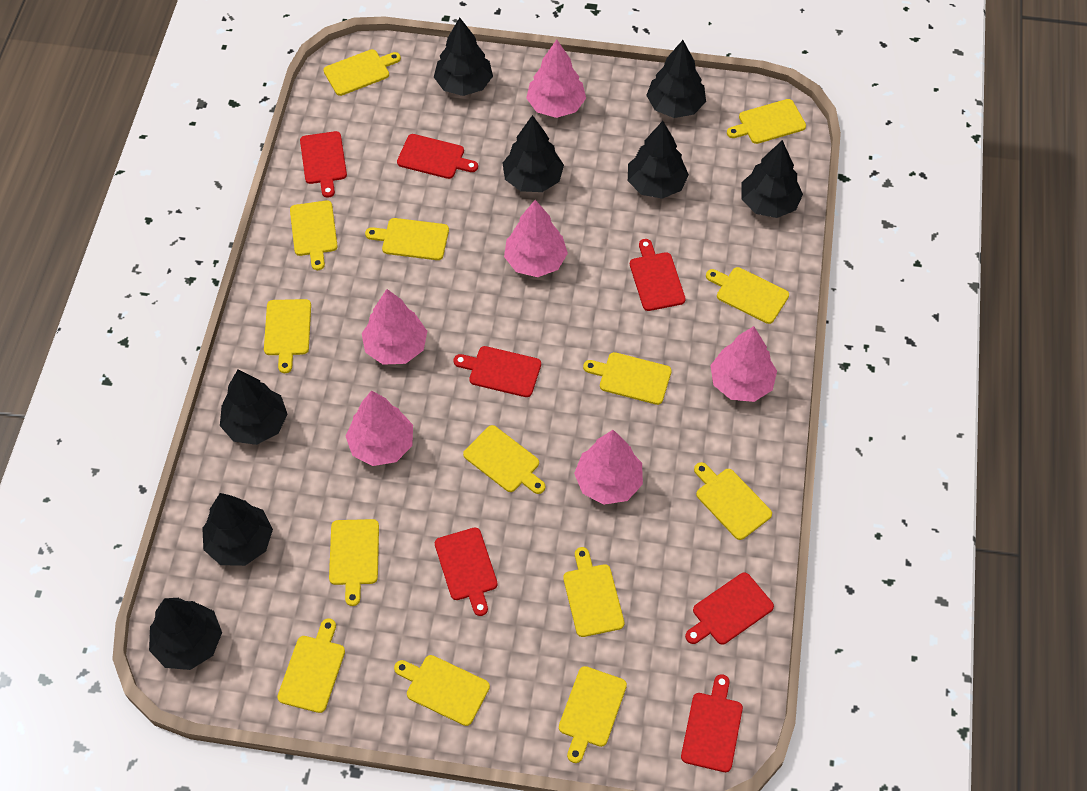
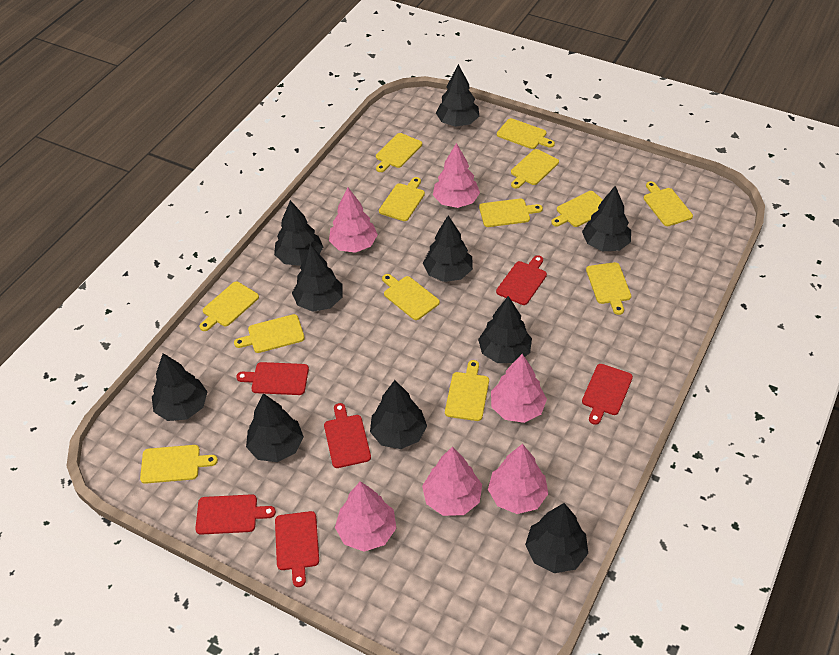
black tree: [149,598,222,670] [202,493,273,566] [220,369,288,445] [434,18,493,96] [503,115,564,192] [628,121,689,199] [646,40,706,118] [741,140,803,218] = 8 -> [152,353,207,421] [246,393,304,462] [274,200,323,266] [292,244,343,312] [370,380,427,449] [423,216,473,282] [436,64,479,127] [478,296,532,363] [525,503,588,573] [582,186,631,251] = 10
red cutting board: [300,131,347,198] [397,134,478,179] [435,527,498,616] [453,346,541,397] [630,239,686,311] [681,674,743,772] [685,572,774,644] = 7 -> [195,494,276,535] [236,362,309,395] [275,511,319,587] [324,403,371,468] [496,255,547,305] [582,364,633,425] = 6
yellow cutting board: [264,299,311,373] [277,618,345,713] [290,200,338,270] [323,49,401,96] [329,519,379,606] [365,218,449,260] [394,655,490,726] [463,425,545,494] [559,666,627,763] [563,547,624,637] [583,352,672,405] [694,462,772,540] [706,267,789,324] [727,99,806,144] = 14 -> [140,445,218,484] [199,282,259,331] [234,314,305,353] [376,133,422,172] [379,177,425,221] [382,274,440,320] [445,360,489,421] [479,199,543,227] [497,118,555,149] [511,149,559,189] [551,191,603,227] [586,262,631,315] [644,181,693,226] = 13

